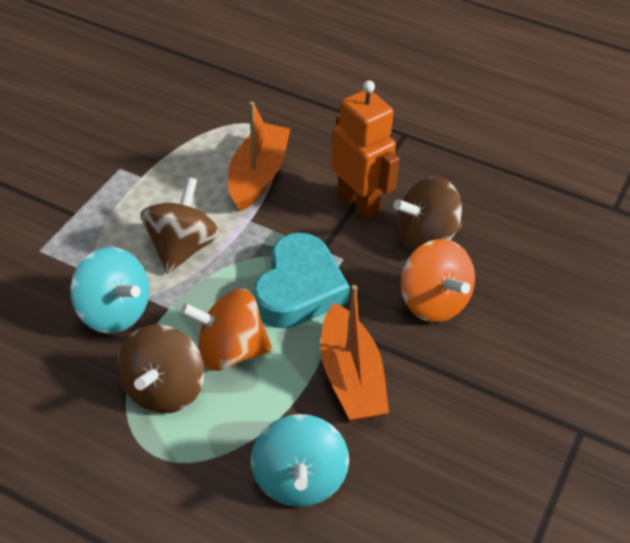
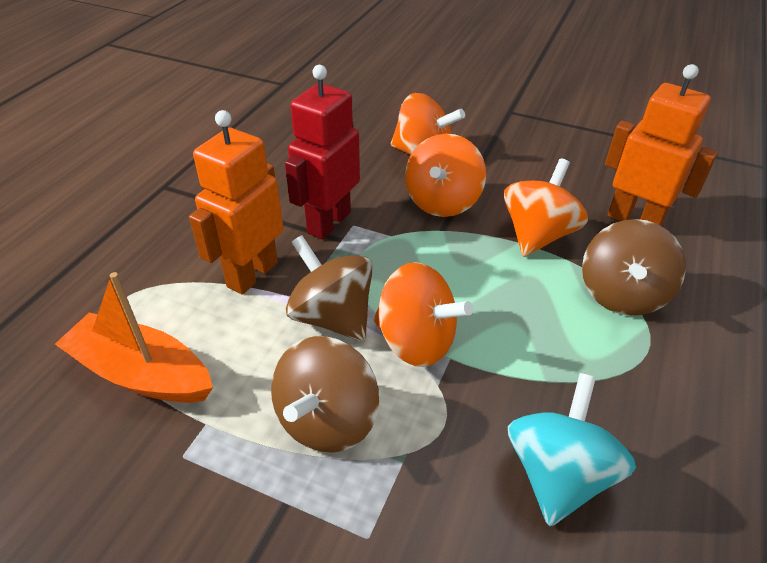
orange boat: [228,102,290,211] [321,285,389,421] = 2 -> [55,272,213,403] = 1
orange robot: [331,80,399,220] = 1 -> [189,110,283,295] [605,64,718,226] = 2
orange spinning top: [180,289,273,371] [401,239,475,323] = 2 -> [374,262,473,367] [391,93,465,155] [405,134,486,217] [504,159,588,257] = 4
red robot: none = 0 -> [285,65,360,240] = 1
turquoise heart: [253,233,350,329] = 1 -> none = 0
turquoise spinning top: [70,247,149,334] [251,414,349,507] = 2 -> [508,373,636,527] = 1

